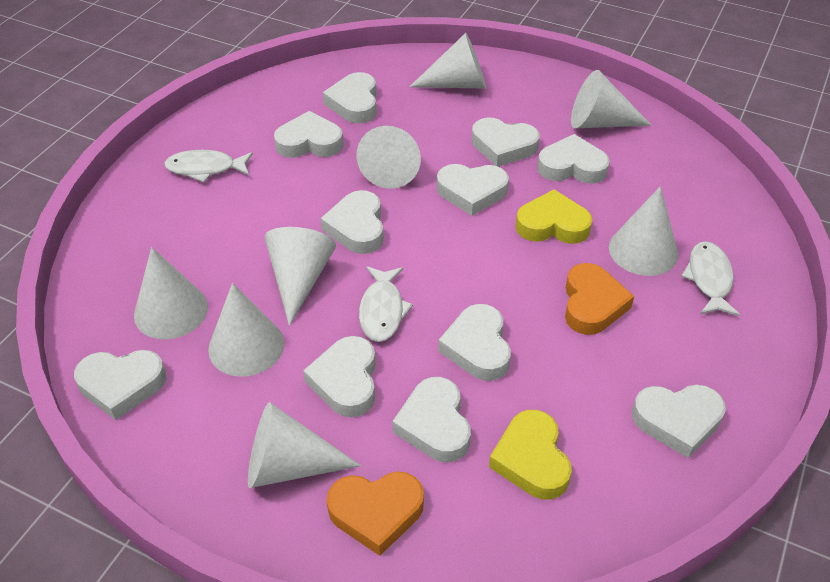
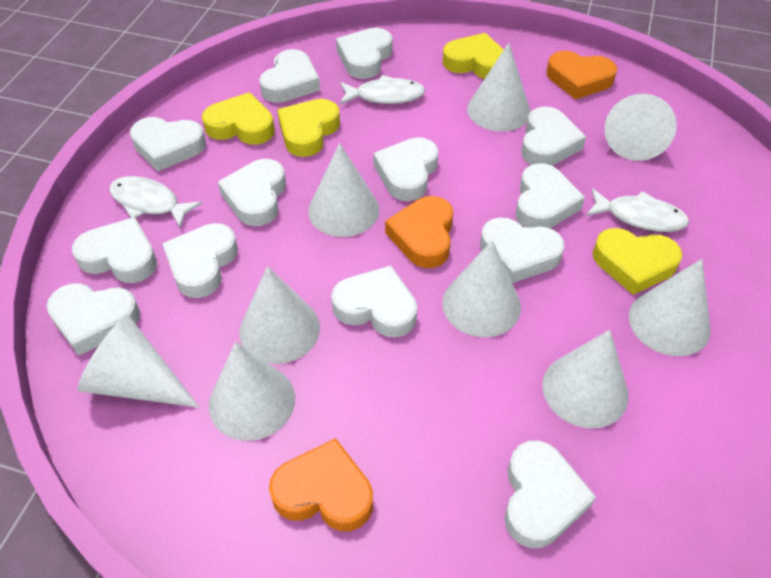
orange heart: [327,471,424,556] [565,263,634,335] = 2 -> [269,438,373,531] [385,196,453,268] [546,51,617,100] = 3
white cone: [134,247,208,339] [208,283,284,377] [248,402,361,488] [265,227,336,326] [356,126,421,189] [409,33,486,89] [571,70,652,128] [609,186,678,276] = 8 -> [78,316,199,408] [209,342,295,441] [240,266,320,364] [308,143,379,237] [442,240,521,337] [467,43,530,132] [542,330,629,429] [604,94,677,161] [629,259,711,356] = 9
white heart: [74,350,166,420] [274,111,343,158] [303,336,376,417] [321,190,384,254] [323,72,376,124] [392,377,471,462] [437,164,509,216] [438,304,511,381] [472,118,540,167] [537,134,610,184] [632,384,726,458] = 11 -> [46,283,140,355] [72,217,157,283] [130,117,206,171] [162,223,238,298] [218,159,286,226] [259,49,320,103] [331,266,417,337] [336,28,393,79] [373,137,438,201] [480,217,564,283] [504,441,596,548] [515,163,585,228] [521,106,586,166] = 13
yellow heart: [489,410,572,500] [516,189,592,244] = 2 -> [202,92,275,145] [278,99,340,157] [442,33,504,79] [593,228,682,295] = 4

